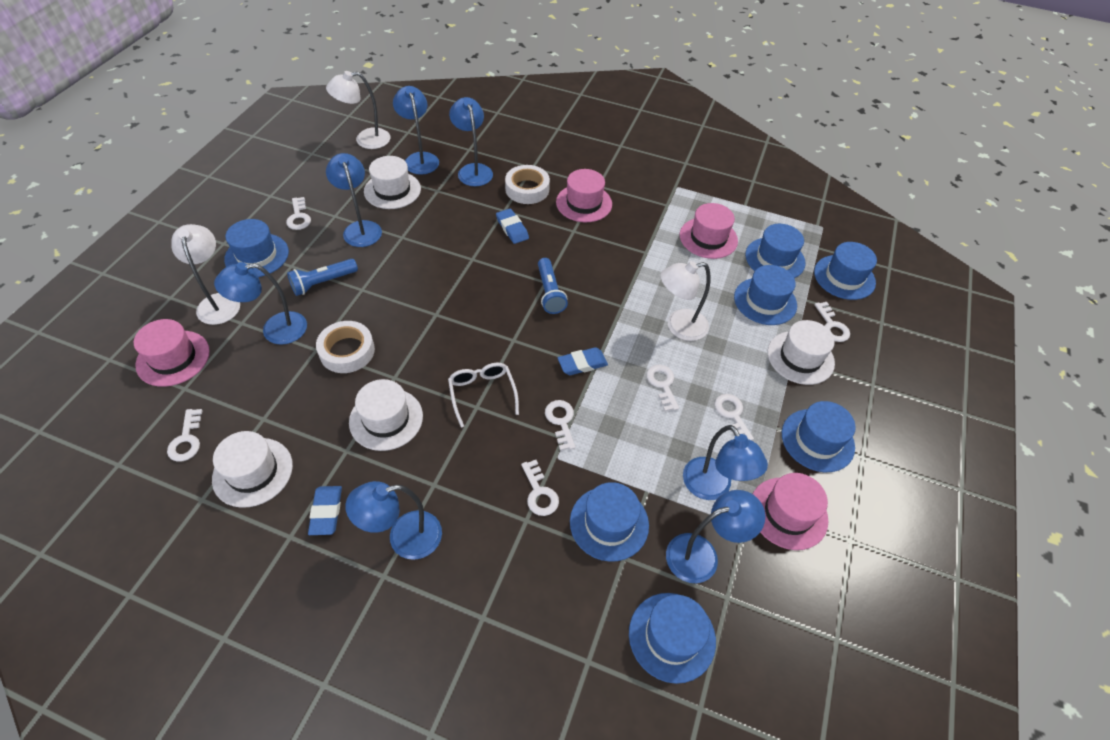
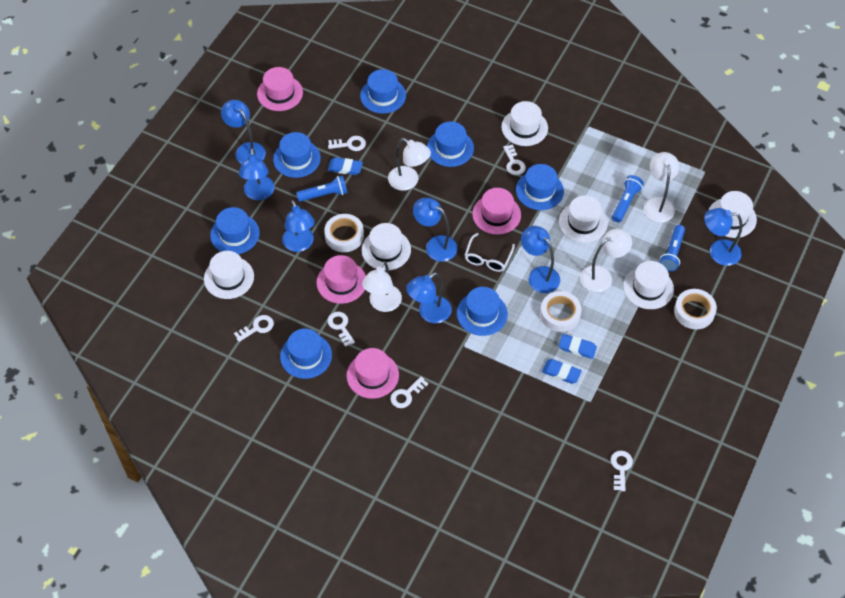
blue flashlight: [287,259,358,296] [538,258,568,314] = 2 -> [296,175,347,202] [612,175,644,222] [659,225,685,271] = 3
white hat: [212,431,293,508] [349,379,423,451] [364,156,421,209] [768,320,835,385] = 4 -> [204,251,254,299] [362,223,411,271] [501,101,548,146] [559,196,608,243] [623,261,674,309] [709,191,757,238] = 6
white key: [167,409,203,461] [286,197,311,230] [521,460,559,516] [545,400,575,451] [646,365,679,412] [714,394,754,441] [814,302,850,342] = 7 -> [234,315,274,342] [327,312,355,347] [328,136,366,151] [390,377,428,408] [503,144,526,175] [611,451,633,491] = 6
white lamp: [171,224,240,325] [326,71,390,149] [660,261,711,341] = 3 -> [362,261,402,312] [388,138,431,191] [580,229,632,292] [644,152,680,223] = 4
white tape: [316,321,375,373] [505,165,550,204] = 2 -> [324,214,364,252] [540,291,582,332] [674,289,717,329] = 3

